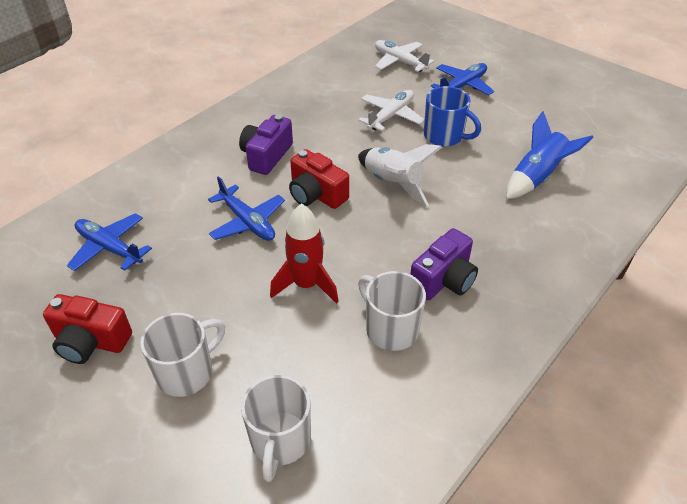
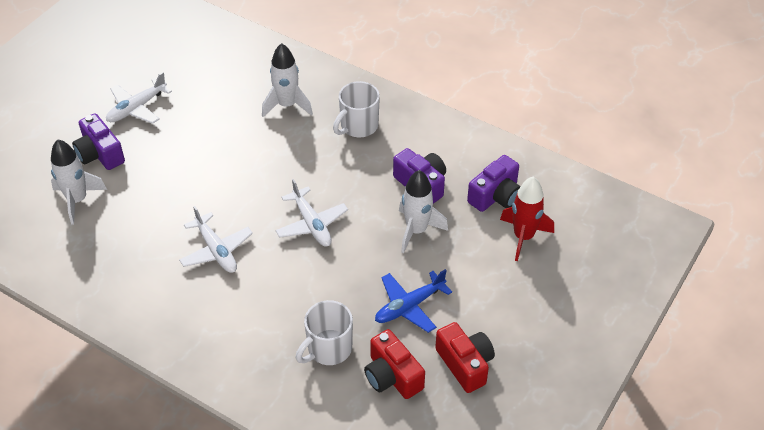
blue mug: [424,86,481,147] = 1 -> none = 0
blue plane: [67,213,152,271] [208,176,285,241] [431,63,494,95] = 3 -> [375,269,452,333] = 1
blue rocket: [506,111,594,199] = 1 -> none = 0
purple camera: [239,114,293,175] [410,228,478,300] = 2 -> [72,113,125,170] [393,148,446,204] [467,155,521,212] = 3
white mug: [140,313,225,397] [241,375,311,482] [358,271,426,351] = 3 -> [296,300,353,365] [333,81,380,137] = 2
white plane: [358,90,425,131] [375,40,435,72] = 2 -> [106,72,172,124] [179,206,253,273] [275,179,348,247] = 3
white rocket: [358,144,442,206] = 1 -> [51,139,107,224] [262,43,313,117] [399,170,448,253] = 3

